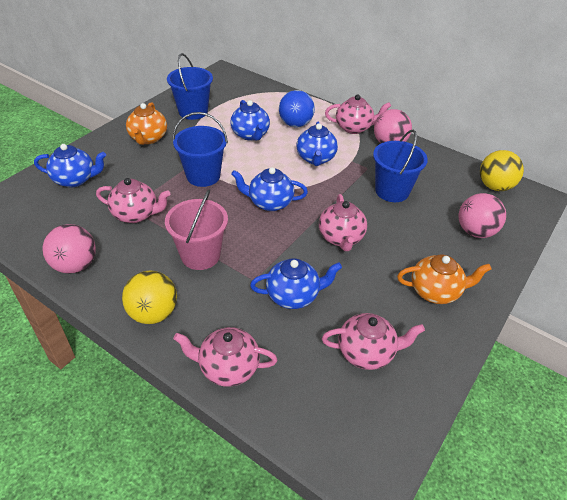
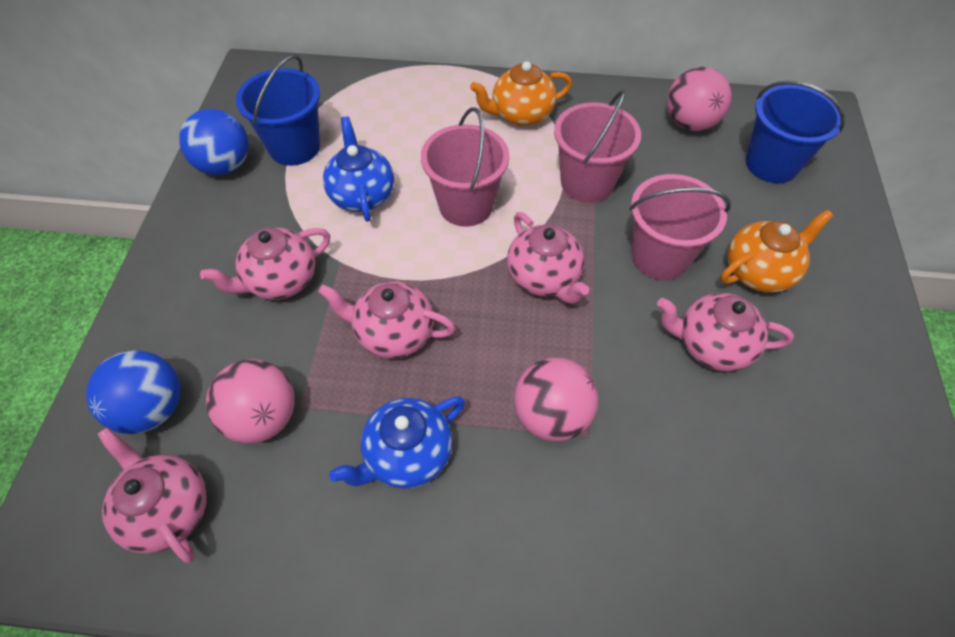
blue ball: [279,90,315,127] = 1 -> [86,351,180,434] [179,109,249,175] = 2
blue bucket: [167,53,213,120] [173,112,228,187] [373,130,428,202] = 3 -> [236,55,320,166] [746,80,845,183] = 2
blue teapot: [34,144,106,187] [230,100,270,141] [231,167,308,211] [250,258,342,309] [296,122,338,166] = 5 -> [323,116,394,222] [329,396,465,489] = 2
pink bucket: [165,189,228,270] = 1 -> [421,107,509,227] [554,90,641,203] [629,174,731,280] = 3
yellow ball: [122,270,177,324] [480,150,524,191] = 2 -> none = 0

